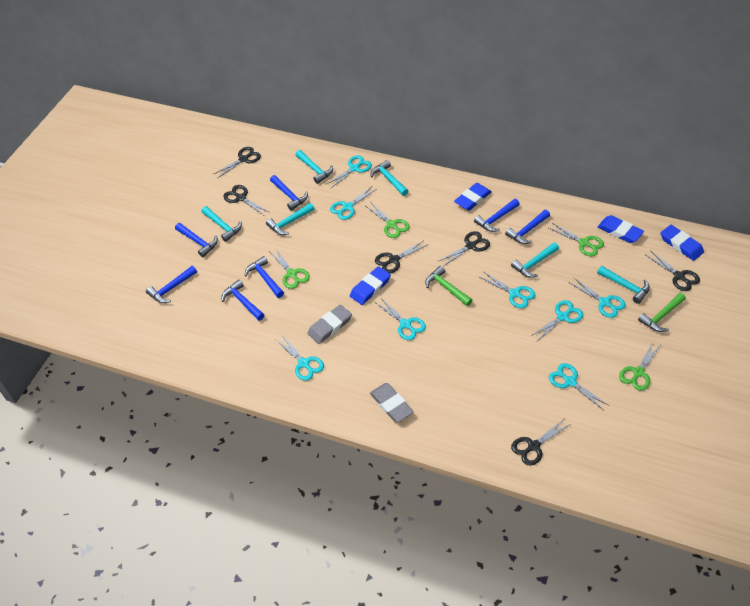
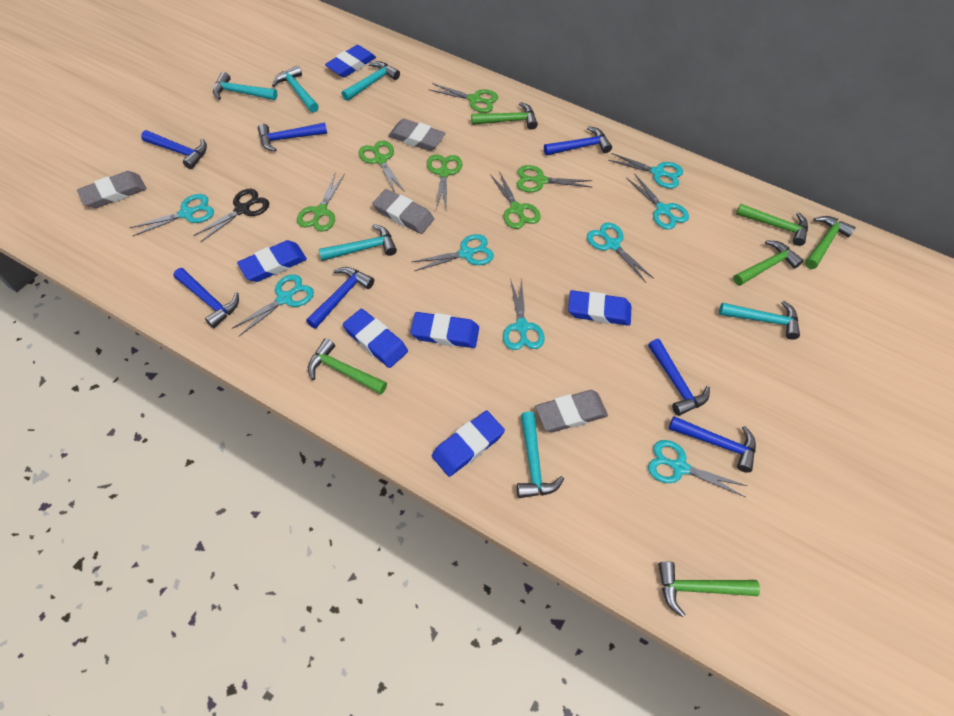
black scissors: [214,147,261,178] [223,185,269,215] [375,240,429,273] [439,231,490,266] [511,419,571,465] [646,250,700,291] = 6 -> [193,189,269,243] = 1
blue eraser: [350,266,391,305] [454,183,492,211] [598,215,644,243] [661,225,704,261] = 4 -> [237,240,307,282] [325,45,376,77] [343,309,408,368] [410,312,479,348] [432,411,505,477] [568,290,632,326] = 6
green hammer: [425,266,473,306] [638,293,686,332] = 2 -> [308,338,387,394] [471,102,538,130] [658,561,760,617] [733,241,804,286] [736,204,808,246] [805,216,856,269] = 6
green scissors: [269,249,310,289] [366,202,410,238] [549,223,604,256] [619,342,660,391] = 4 -> [297,174,345,231] [359,141,405,193] [427,154,462,209] [430,83,498,113] [490,171,541,229] [517,165,592,192] = 6
grey eraser: [308,305,352,344] [370,383,414,422] = 2 -> [77,171,146,208] [373,189,434,234] [388,119,446,151] [535,390,608,432] = 4

